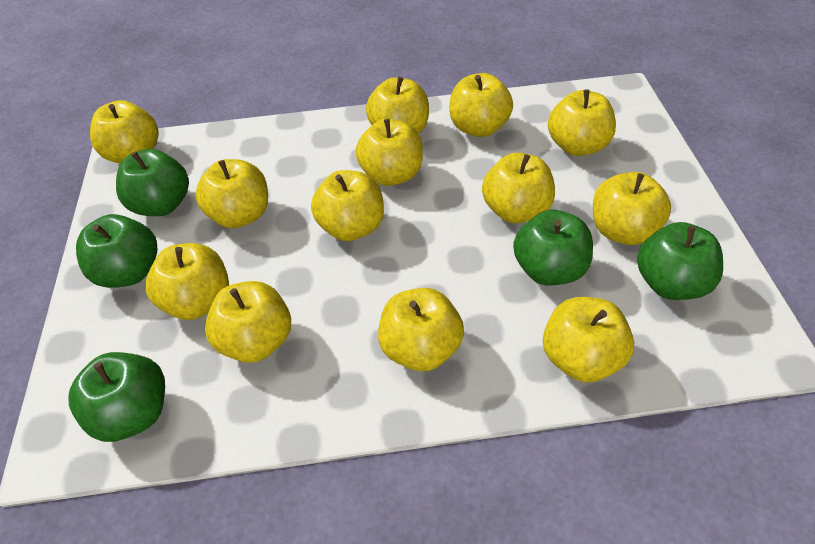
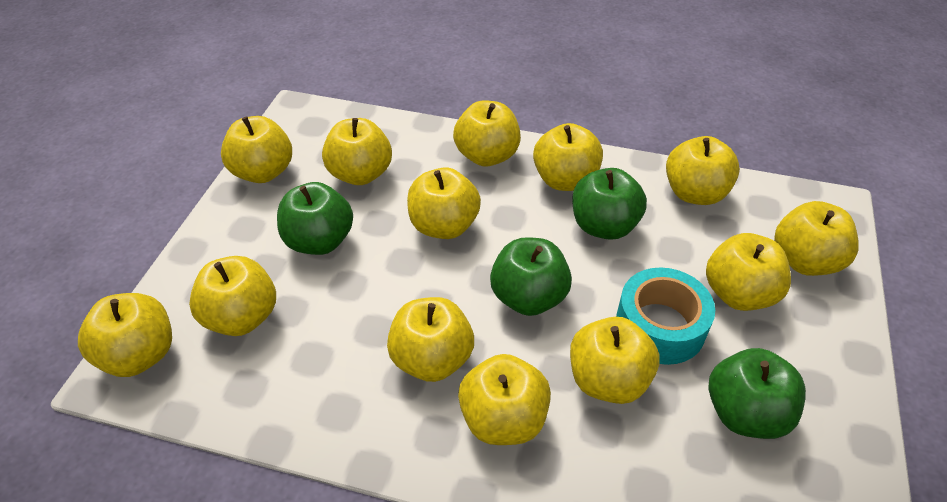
green apple: [69,352,165,442] [76,214,157,288] [116,149,189,216] [513,210,593,285] [637,222,723,300] = 5 -> [277,182,353,255] [490,237,572,316] [572,168,647,240] [709,348,806,439] = 4
turquoise tape: none = 0 -> [616,267,715,365] = 1

